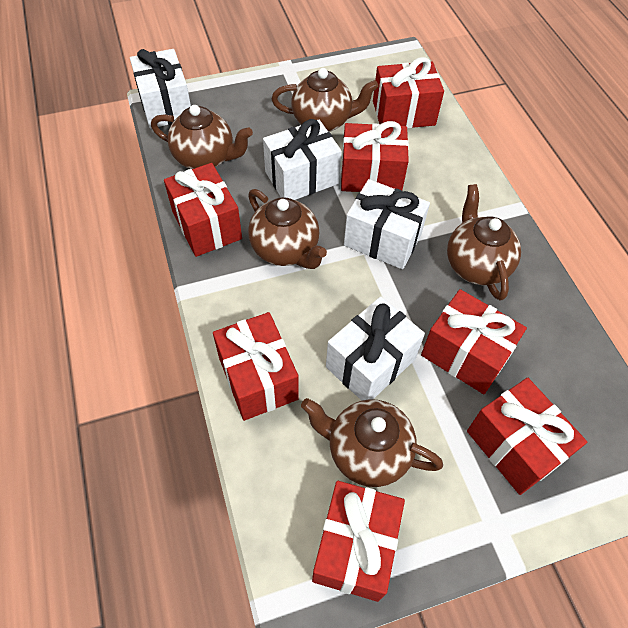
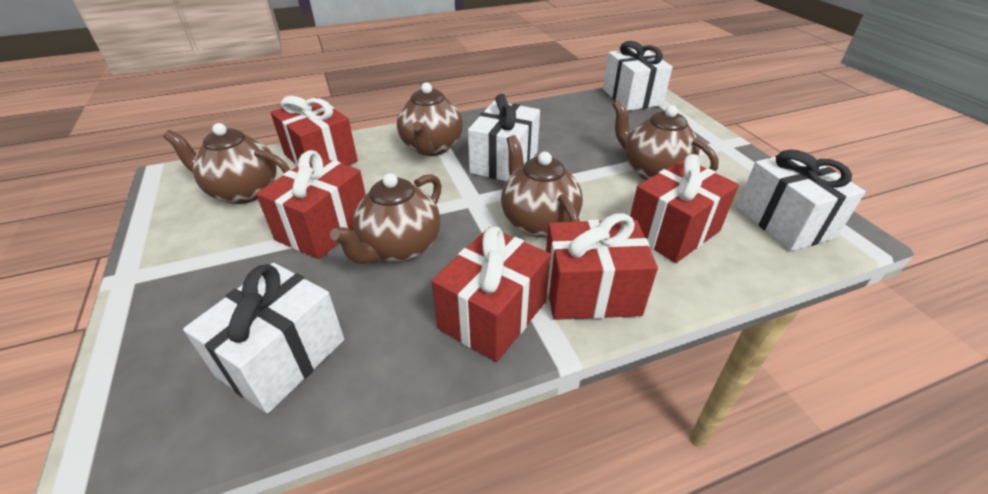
red gift: [164,163,242,257] [213,312,299,421] [312,481,405,602] [341,121,409,192] [373,57,444,129] [421,289,527,394] [467,378,587,495] = 7 -> [256,150,366,259] [270,96,358,166] [432,227,551,362] [546,213,658,320] [630,154,739,263] = 5

